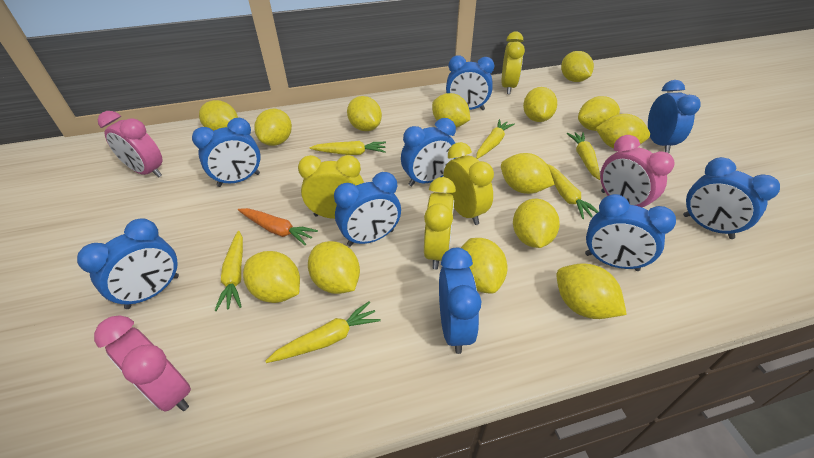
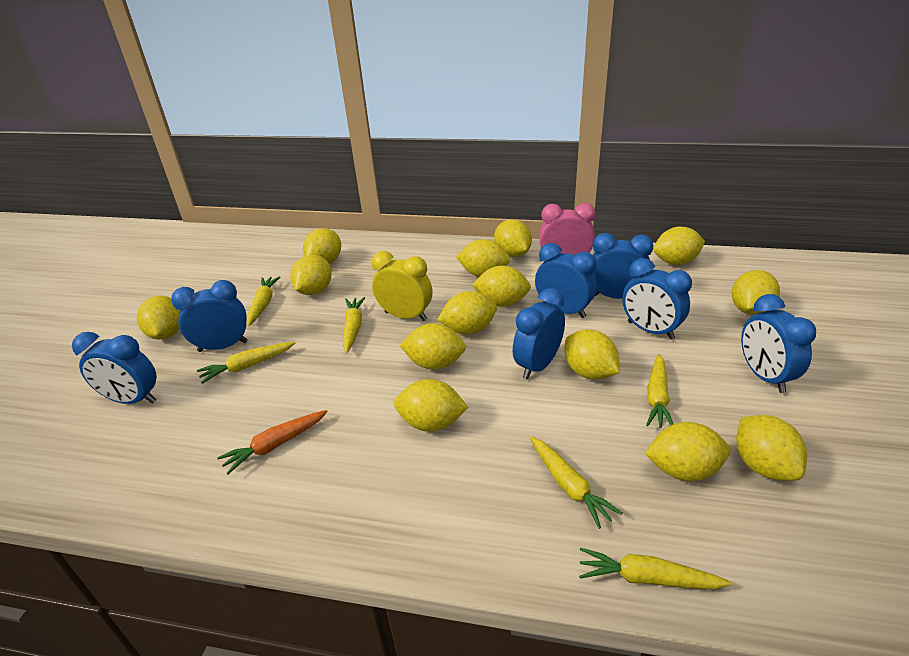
blue clock: [77,218,179,309] [192,118,261,187] [334,172,401,246] [401,118,456,186] [439,248,481,354] [446,55,494,110] [585,194,676,271] [648,80,701,153] [683,157,780,239] = 9 -> [72,332,157,404] [171,280,248,352] [513,288,565,379] [535,243,597,318] [593,233,654,299] [622,258,692,340] [741,294,816,393] = 7
pink clock: [94,316,191,412] [98,111,162,178] [600,135,675,207] = 3 -> [539,203,595,262] = 1
yellow clock: [298,155,364,219] [424,177,456,269] [443,142,494,225] [502,32,525,94] = 4 -> [372,251,432,321] = 1

